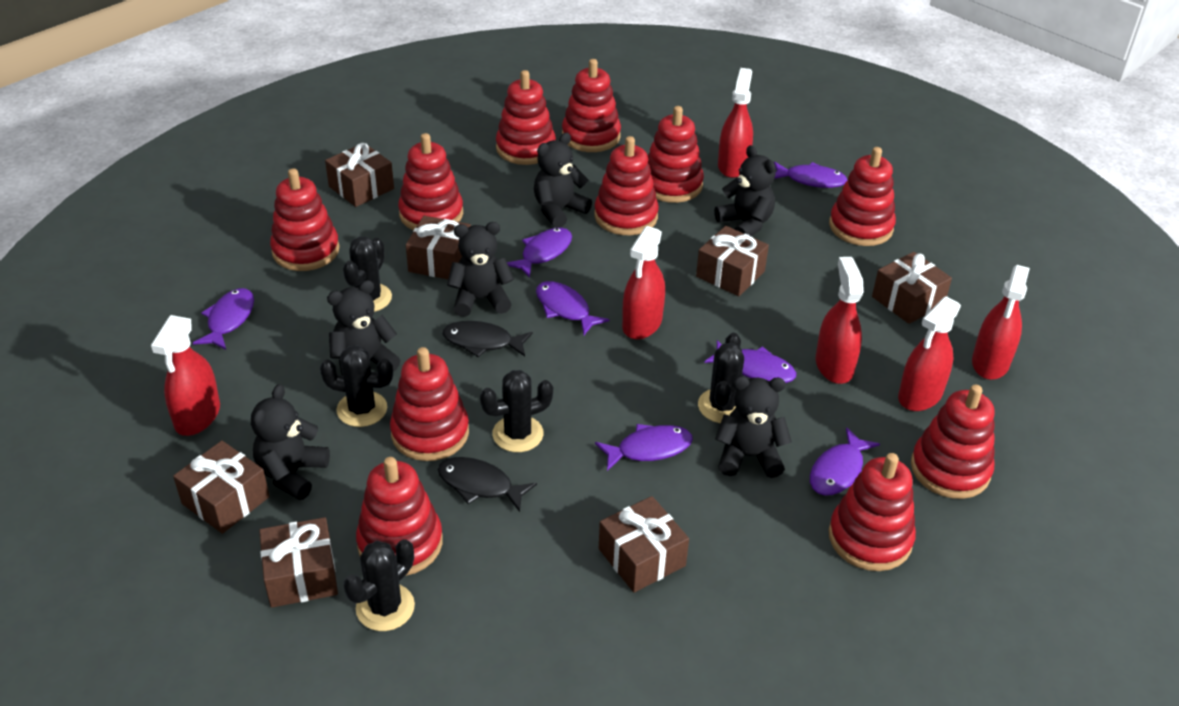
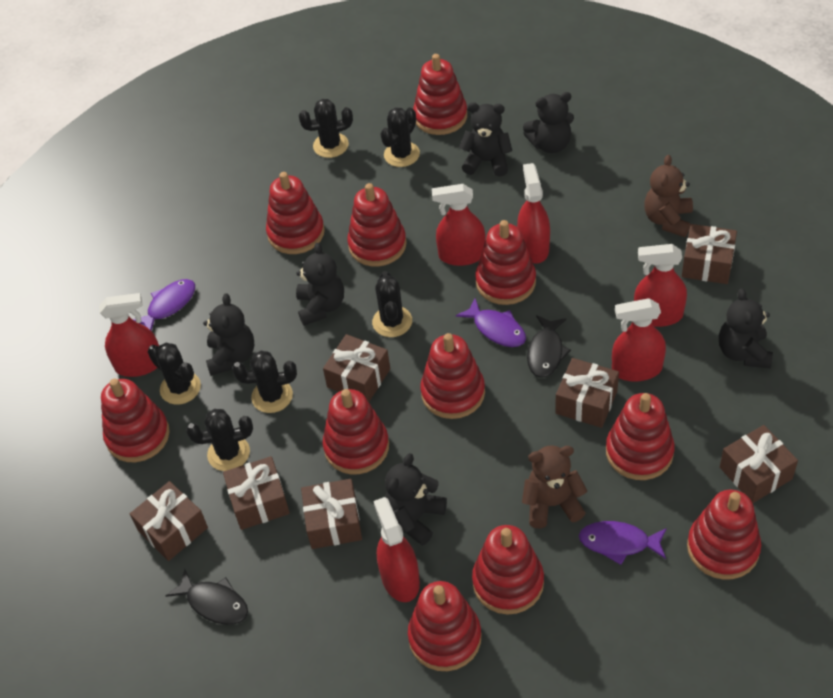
black cactus: [320,345,393,427] [343,236,392,312] [343,539,415,631] [480,370,553,452] [698,333,744,423] = 5 -> [148,343,201,405] [186,409,253,471] [232,351,297,413] [299,99,353,158] [372,271,412,337] [381,107,420,167] = 6
brown teddy bear: none = 0 -> [522,445,587,529] [644,155,693,237] = 2
purple fish: [193,288,254,350] [507,228,572,278] [536,281,610,335] [595,424,693,471] [704,340,796,383] [774,162,847,188] [810,427,880,496] = 7 -> [132,279,195,330] [456,298,526,347] [579,521,667,565] = 3

